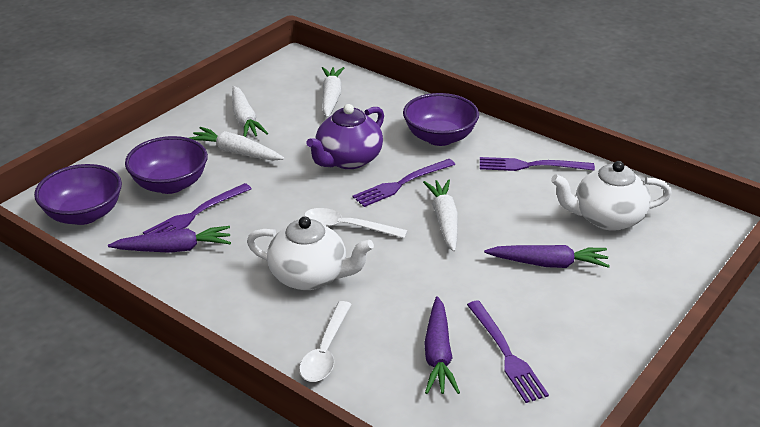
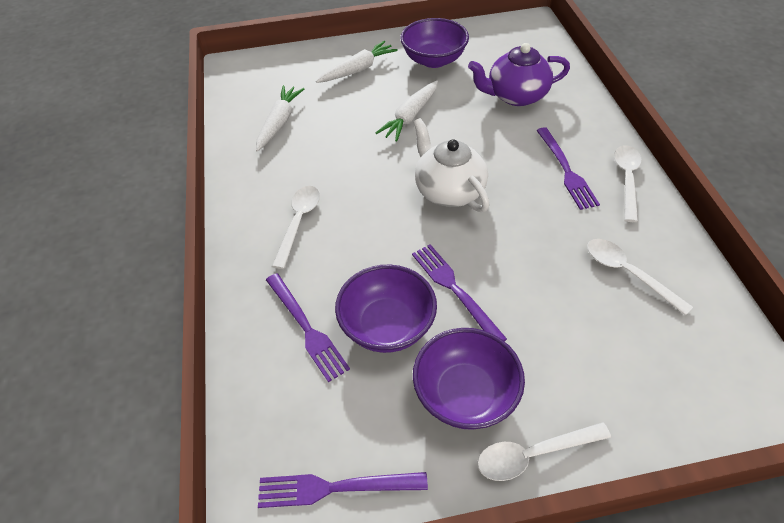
purple carrot: [108,226,231,253] [424,296,460,394] [484,245,610,268] = 3 -> none = 0
white carrot: [190,127,284,161] [232,86,268,137] [322,67,344,118] [423,179,458,252] = 4 -> [256,85,304,152] [316,41,398,83] [376,81,438,141] = 3
white spoon: [299,301,352,382] [304,208,408,238] = 2 -> [272,186,320,269] [477,422,611,481] [587,239,693,316] [614,145,642,222] = 4
white teapot: [247,216,374,290] [551,161,672,231] = 2 -> [413,118,490,212] = 1

